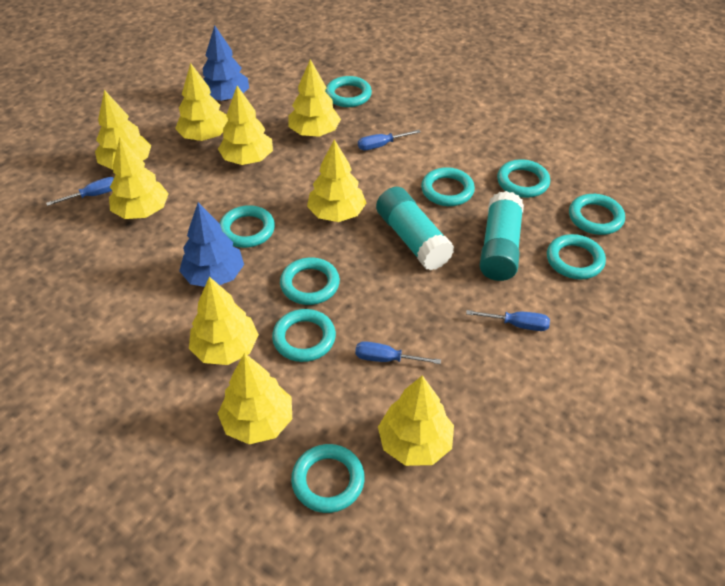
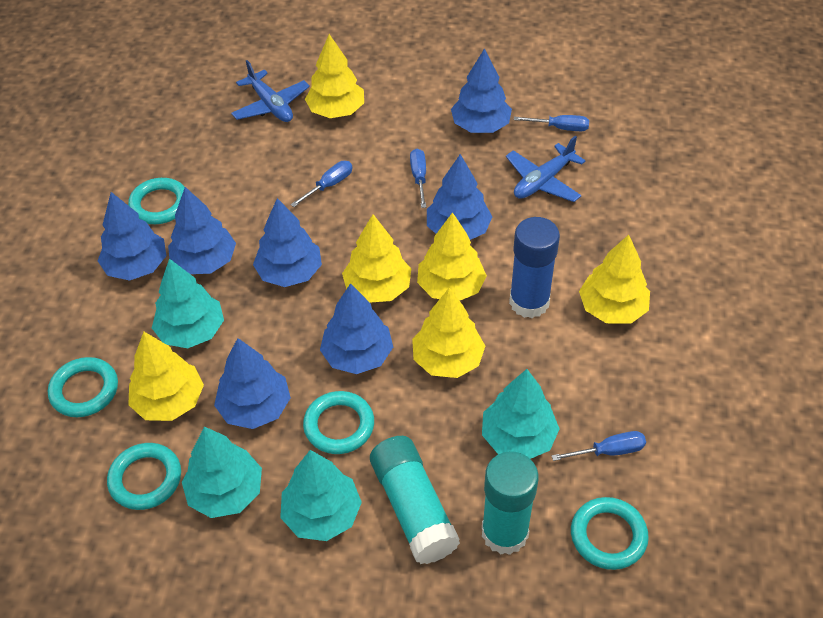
blue glue stick: none = 0 -> [509,217,560,318] = 1
blue plane: none = 0 -> [231,60,310,122] [506,136,586,202] = 2
blue tree: [179,202,244,287] [203,25,249,101] = 2 -> [98,192,166,281] [168,187,236,274] [214,338,291,429] [253,198,322,287] [320,283,393,374] [427,154,492,240] [451,48,512,133] = 7
turquoise ring: [219,205,275,248] [272,309,336,362] [280,258,340,305] [291,444,365,513] [325,76,372,107] [421,167,475,206] [497,159,550,198] [547,234,606,279] [569,194,625,235] = 9 -> [48,357,118,417] [107,443,181,510] [128,178,185,224] [303,391,374,454] [571,497,649,570] = 5
turquoise tree: none = 0 -> [152,258,224,348] [182,427,262,518] [280,450,362,541] [482,369,559,459] = 4
yellow tree: [95,90,151,169] [109,137,169,219] [175,63,228,141] [189,277,259,365] [218,86,273,165] [218,353,292,444] [289,59,341,137] [307,139,366,222] [378,375,454,466] = 9 -> [129,332,204,421] [305,34,364,118] [342,214,411,302] [412,288,485,378] [417,212,487,301] [579,235,650,323] = 6

